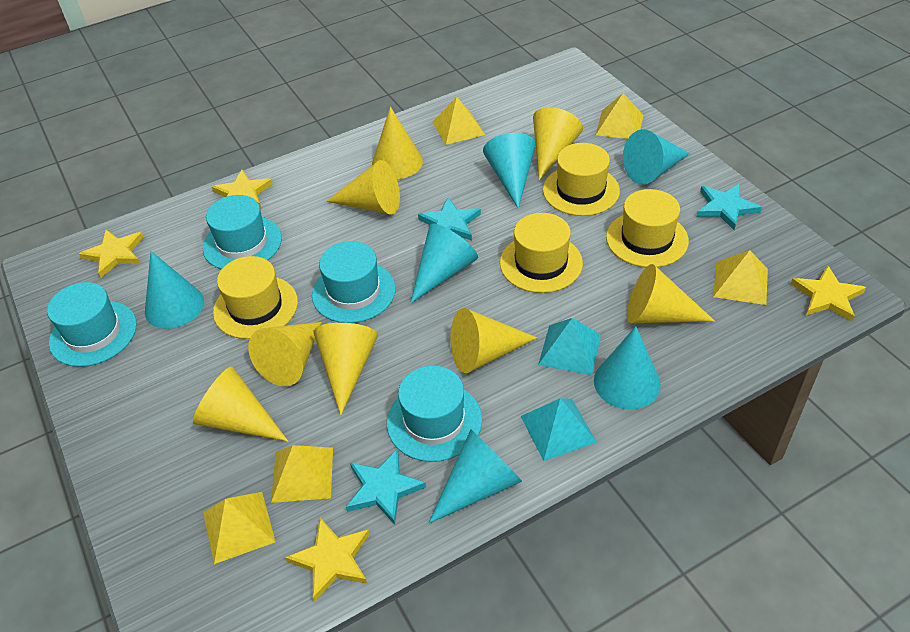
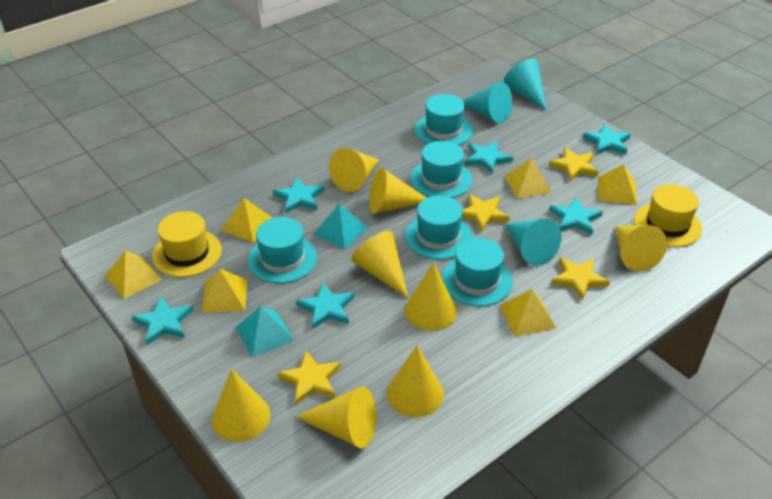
turquoise cone: [145,251,204,329] [410,224,478,304] [429,429,522,524] [483,133,536,209] [594,326,661,409] [623,129,690,184] = 6 -> [462,82,512,123] [504,59,547,111] [505,218,562,266] = 3
turquoise hat: [47,282,137,367] [203,195,282,270] [312,241,396,323] [387,366,482,462] = 4 -> [248,217,317,283] [405,196,472,260] [410,141,473,198] [415,94,473,145] [442,238,513,307] = 5
turquoise star: [346,449,426,525] [418,197,481,241] [697,184,762,230] = 3 -> [132,296,193,345] [273,177,324,213] [296,282,355,329] [465,141,513,174] [549,197,603,235] [583,124,631,155] = 6
yellow hat: [213,256,298,339] [500,213,583,293] [543,143,620,216] [606,189,689,267] = 4 -> [152,211,222,277] [634,184,702,247] = 2
yellow pyramid: [203,492,275,564] [271,445,333,503] [433,97,485,145] [596,93,643,139] [713,250,768,305] = 5 -> [105,250,162,299] [201,269,247,313] [220,198,272,243] [499,289,556,337] [504,158,552,199] [598,164,637,205] = 6

